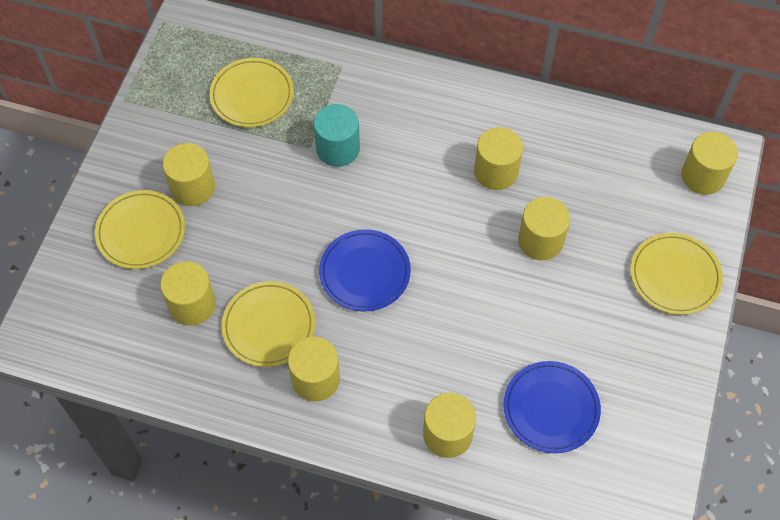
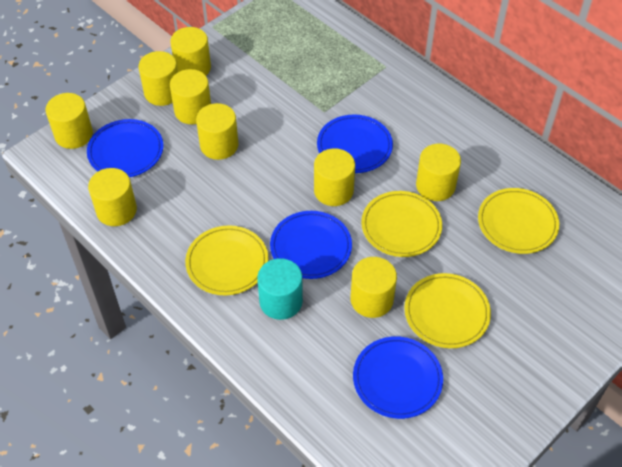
blue plate: [319,229,411,312] [503,361,601,453] = 2 -> [87,119,163,177] [270,211,352,279] [317,115,393,173] [353,336,443,419] = 4
yellow cylinder: [160,261,216,325] [163,143,215,206] [288,337,340,401] [423,393,476,458] [474,127,523,190] [518,197,570,260] [681,132,738,195] = 7 -> [46,93,93,149] [88,168,137,226] [138,51,178,106] [170,27,211,76] [170,69,211,124] [196,103,238,160] [314,148,355,206] [350,257,397,318] [416,144,461,201] = 9

